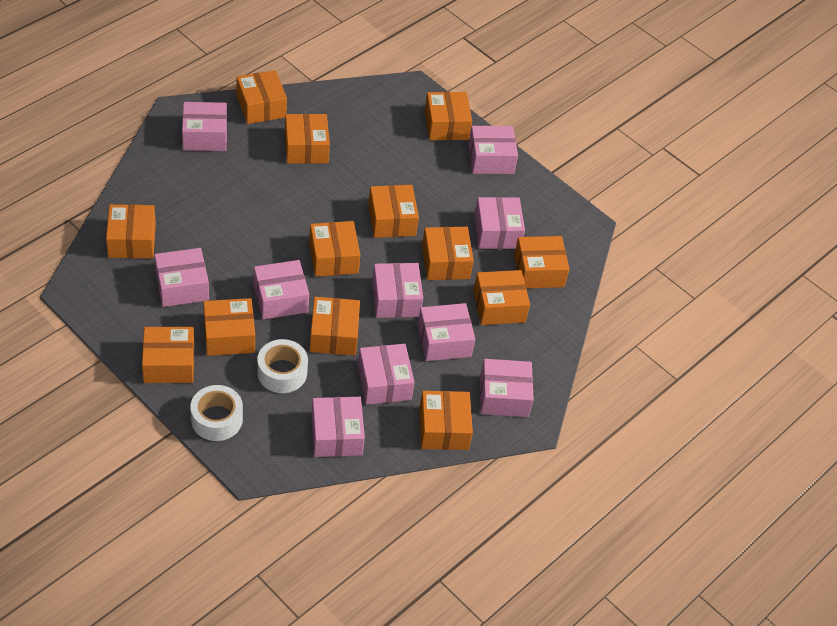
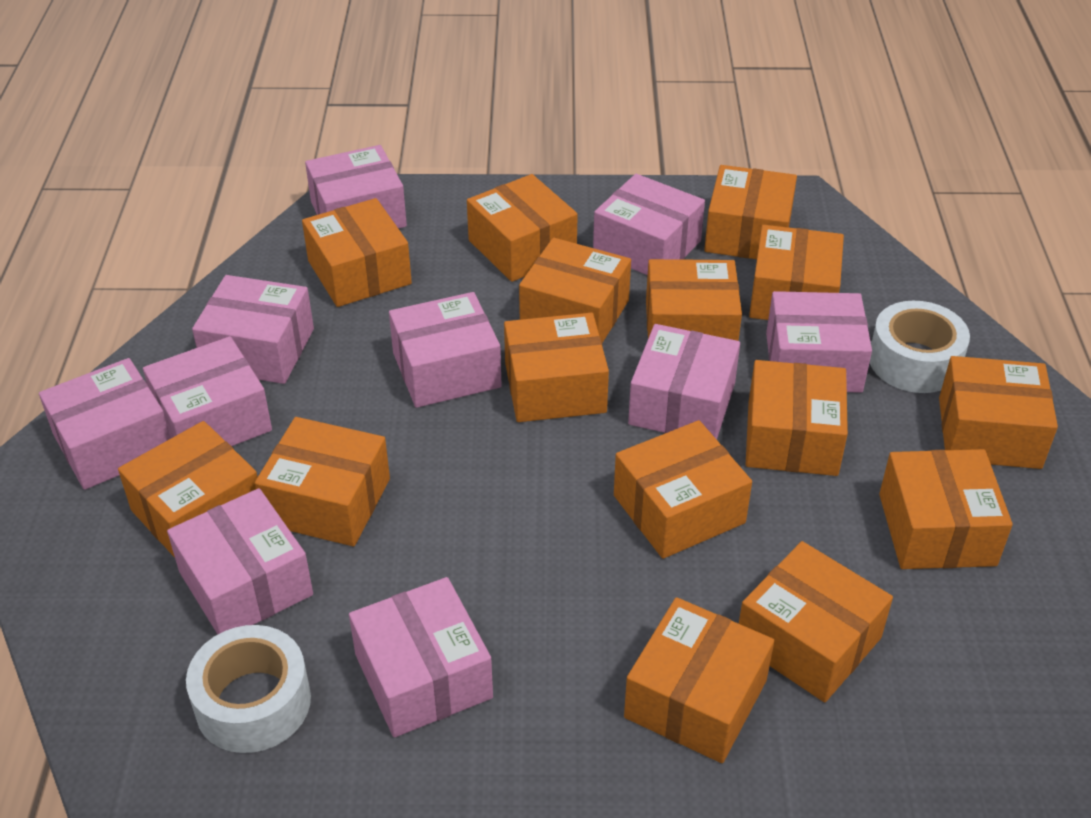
orange box: [106,204,156,258] [142,327,194,383] [203,298,255,356] [236,70,287,124] [285,114,330,164] [309,221,360,277] [310,297,360,356] [368,185,419,238] [419,391,473,450] [422,227,474,280] [425,92,472,140] [473,270,530,325] [514,236,569,288] = 13 -> [118,421,257,558] [255,417,390,546] [302,198,412,307] [467,174,578,282] [504,313,609,422] [519,238,631,343] [614,420,752,559] [624,597,774,763] [646,259,742,341] [704,165,797,259] [739,541,893,702] [746,360,848,476] [749,225,844,320] [879,449,1013,569] [939,356,1058,469] = 15

